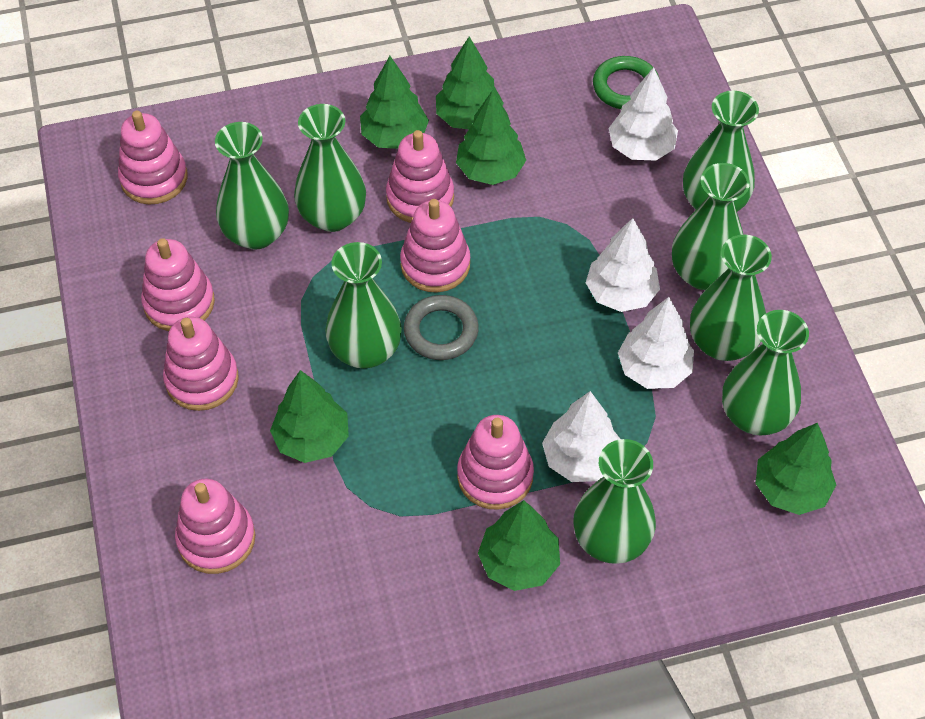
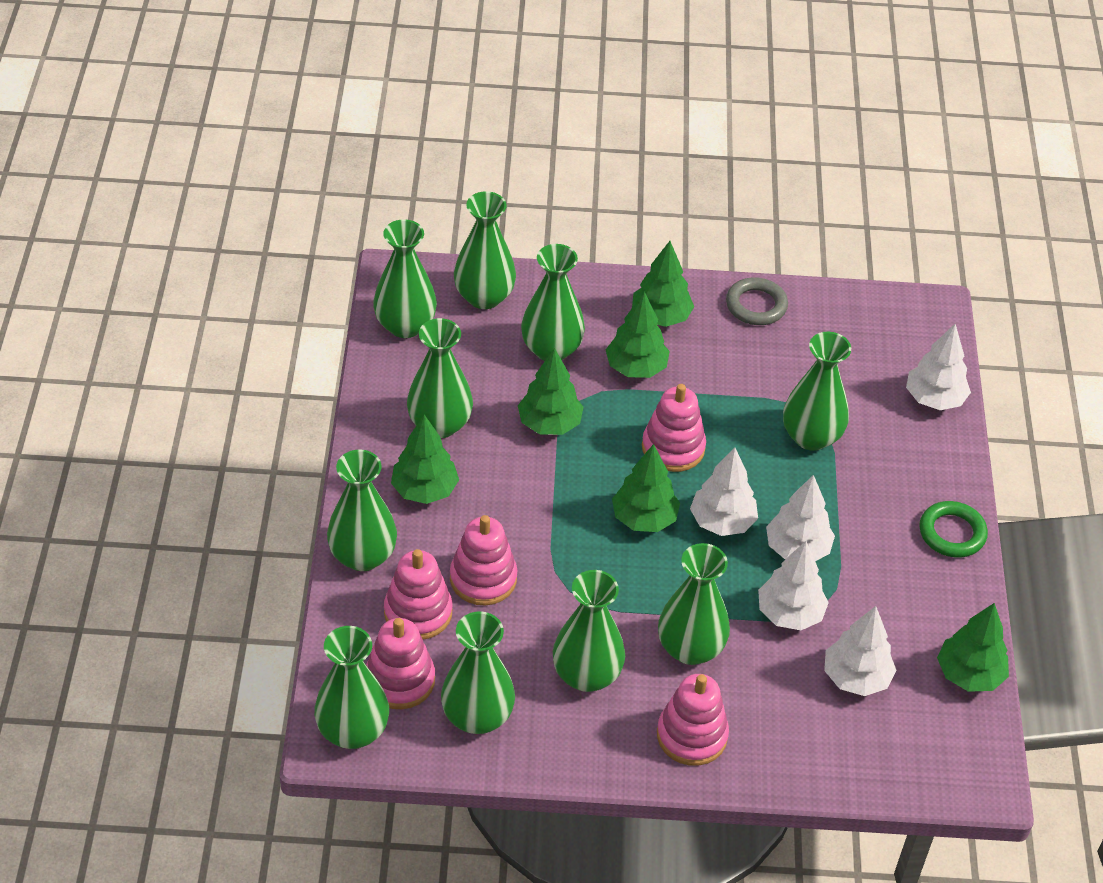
green vase: [215,122,289,250] [294,104,366,232] [325,242,402,368] [574,439,656,564] [672,163,749,290] [683,90,759,211] [690,234,772,361] [722,310,809,436] = 8 -> [314,626,389,749] [327,449,397,571] [373,219,437,338] [407,318,473,438] [441,611,515,734] [454,191,516,309] [521,244,585,361] [553,570,625,692] [658,543,730,665] [783,332,851,451] = 10
pink stacking toy: [118,111,188,204] [141,238,215,331] [163,317,239,411] [175,479,255,574] [386,130,454,223] [400,199,470,293] [457,415,534,510] = 7 -> [366,618,435,709] [384,549,452,640] [450,515,517,605] [642,384,706,472] [657,674,729,766] = 5
white tree: [542,391,620,482] [586,218,660,312] [608,67,678,161] [618,297,694,389] = 4 -> [690,448,758,536] [758,541,829,630] [766,475,835,561] [824,606,897,696] [906,324,971,410] = 5

